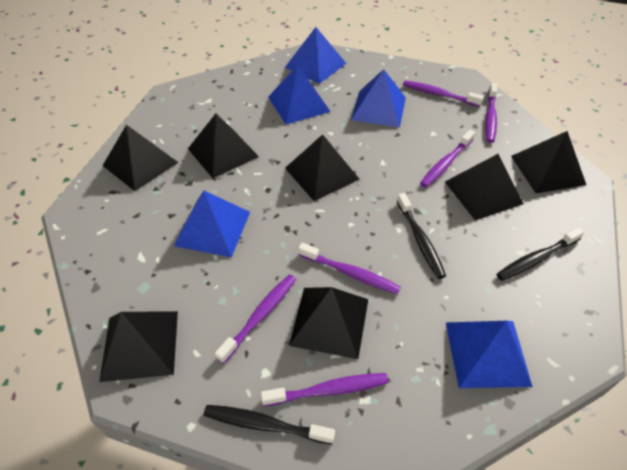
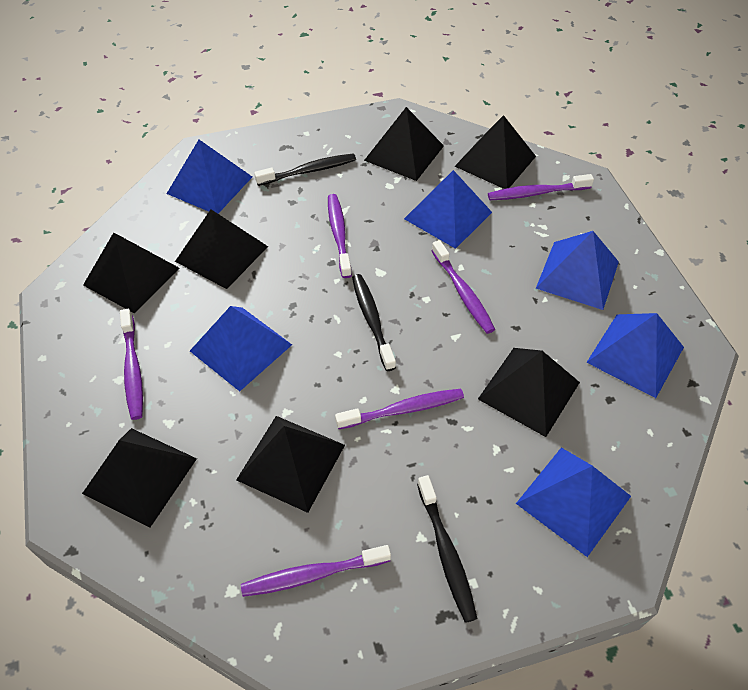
blue pyramid: [174,191,250,257] [268,65,331,124] [285,27,346,84] [351,69,406,127] [446,321,533,388] = 5 -> [167,140,252,214] [190,306,292,391] [404,170,492,249] [516,448,631,557] [536,231,619,310] [586,313,684,398] = 6

